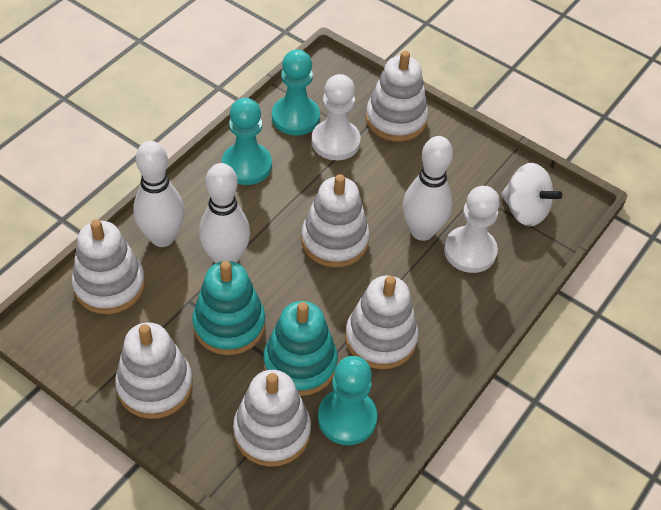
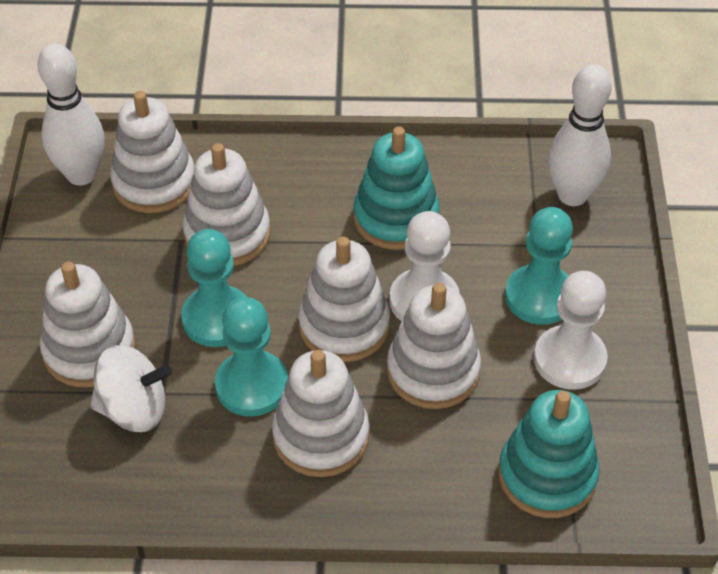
white bowling pin: [133,141,185,247] [199,163,250,263] [403,136,453,241] = 3 -> [37,44,105,185] [548,64,612,206] = 2

